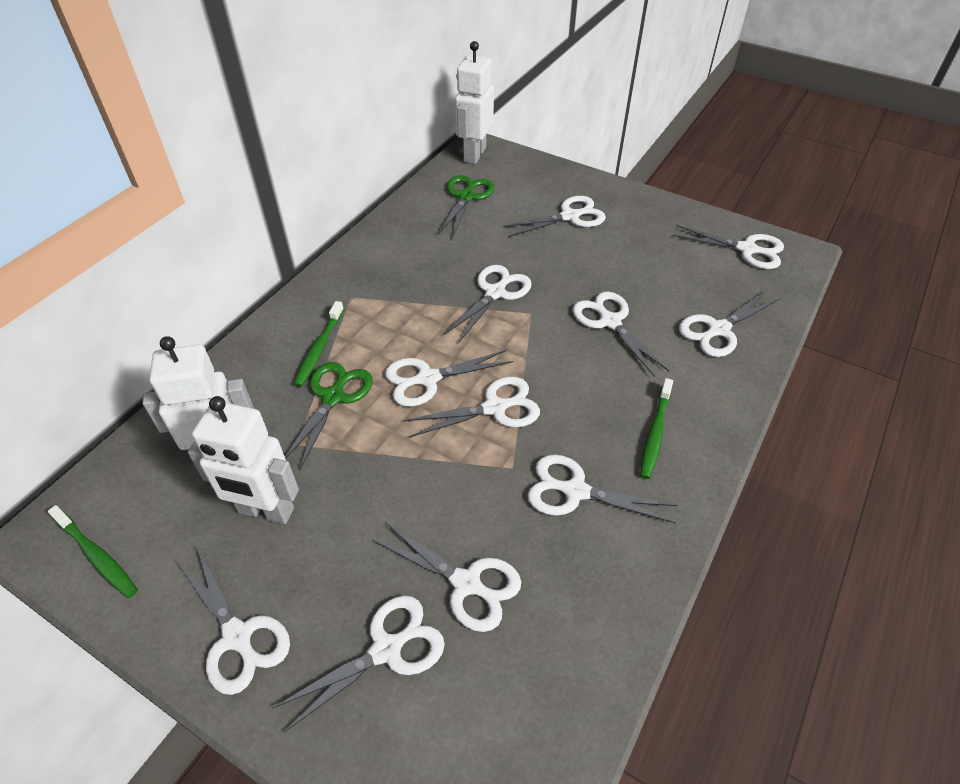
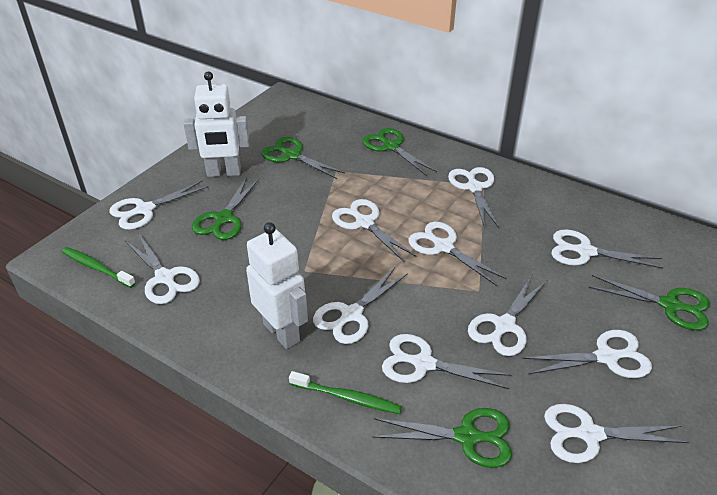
green scissors: [285,362,373,470] [438,175,495,237] = 2 -> [192,177,259,240] [262,137,345,179] [362,128,437,176] [372,408,512,468] [589,275,710,330] = 5
green toothbrush: [48,505,138,598] [294,301,344,387] [640,378,673,479] = 3 -> [61,247,136,288] [289,371,402,414] = 2
white robot: [143,336,254,450] [188,396,299,524] [455,41,494,164] = 3 -> [184,72,250,177] [246,222,308,349] = 2

